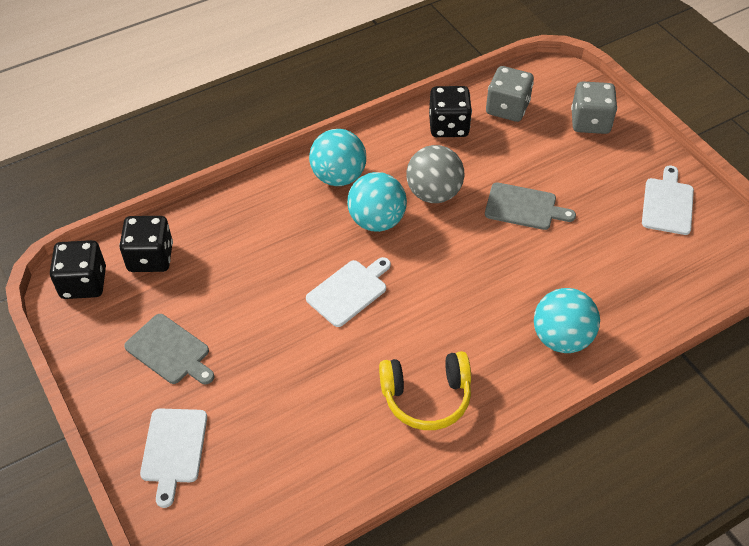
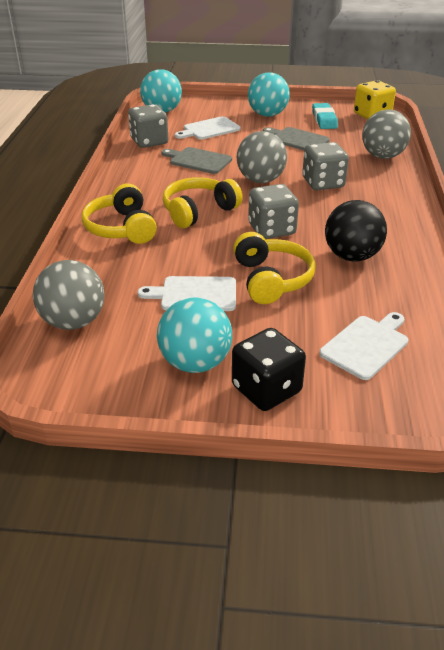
black ball: none = 0 -> [325,200,387,262] = 1
black dice: [50,240,106,299] [119,216,173,272] [429,86,472,137] = 3 -> [232,328,306,411] = 1
grey ball: [406,145,464,203] = 1 -> [33,260,105,330] [237,131,287,183] [362,109,411,159] = 3
grey dice: [486,66,534,122] [571,81,617,134] = 2 -> [128,104,168,148] [248,184,299,239] [302,142,349,190] = 3
turquoise eraser: none = 0 -> [312,103,338,129] = 1
yellow dice: none = 0 -> [354,80,396,119] = 1
yellow headphones: [379,351,471,430] = 1 -> [82,184,157,244] [163,177,243,228] [233,232,316,304] = 3

